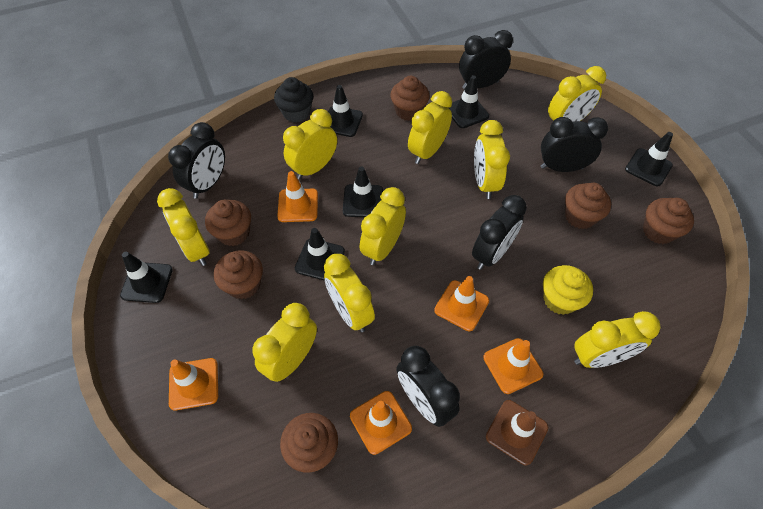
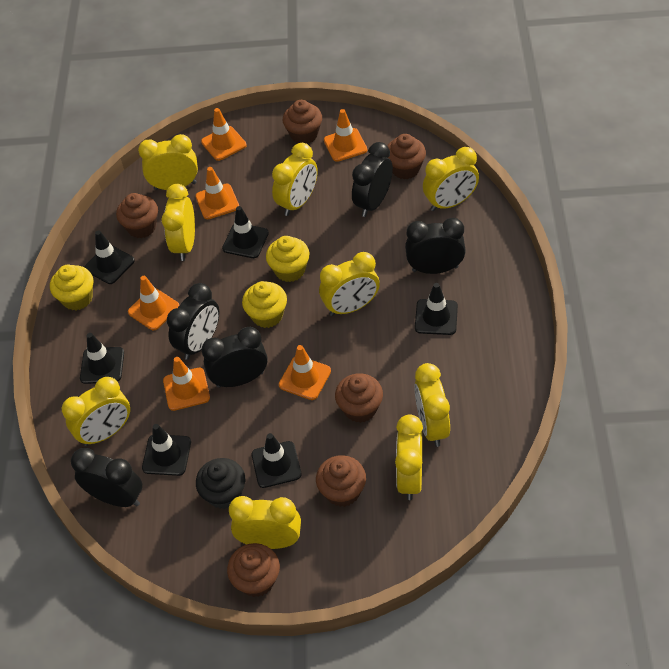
brown traffic cone: [486,400,548,465] = 1 -> none = 0
orange traffic cone: [169,358,218,410] [277,171,318,222] [350,391,412,455] [434,276,489,331] [483,338,543,394] = 5 -> [128,276,179,330] [163,357,210,411] [195,167,239,219] [201,108,247,161] [279,345,331,400] [324,109,367,162] = 6
yellow cupcake: [543,265,593,315] = 1 -> [50,265,93,310] [242,281,287,328] [266,236,310,282] = 3

